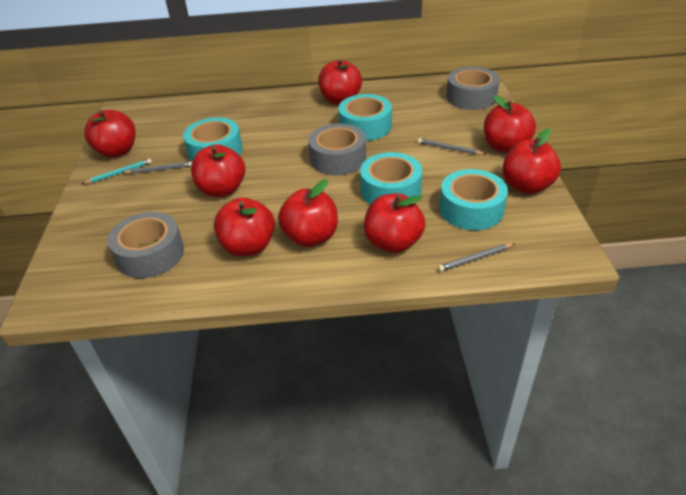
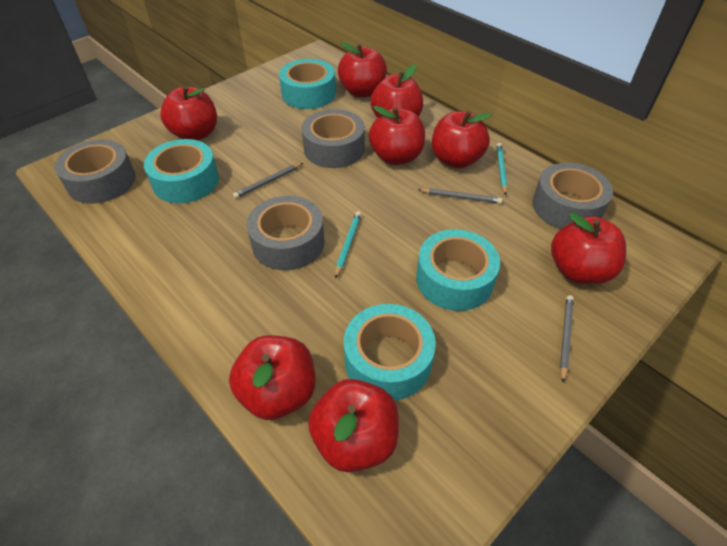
grey tape: [108,212,184,278] [308,123,366,175] [446,67,499,110] = 3 -> [55,139,135,204] [247,196,325,271] [302,109,365,168] [532,163,613,229] = 4
turquoise pencil: [82,159,152,184] = 1 -> [335,211,361,278] [497,143,508,195] = 2

